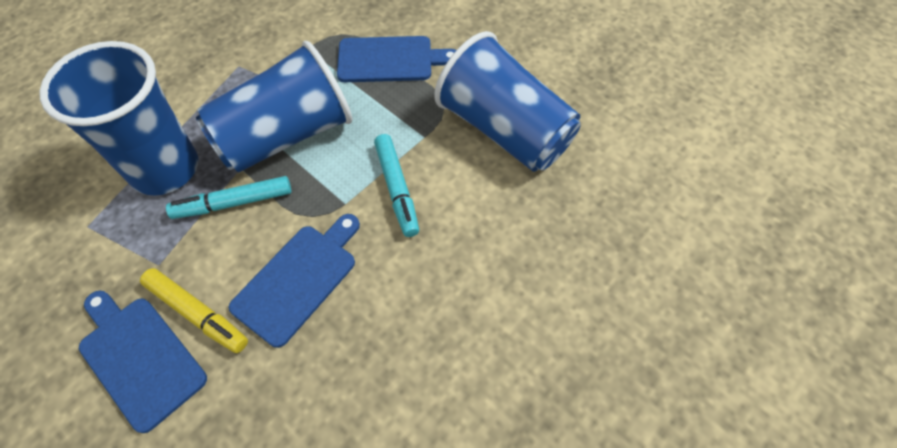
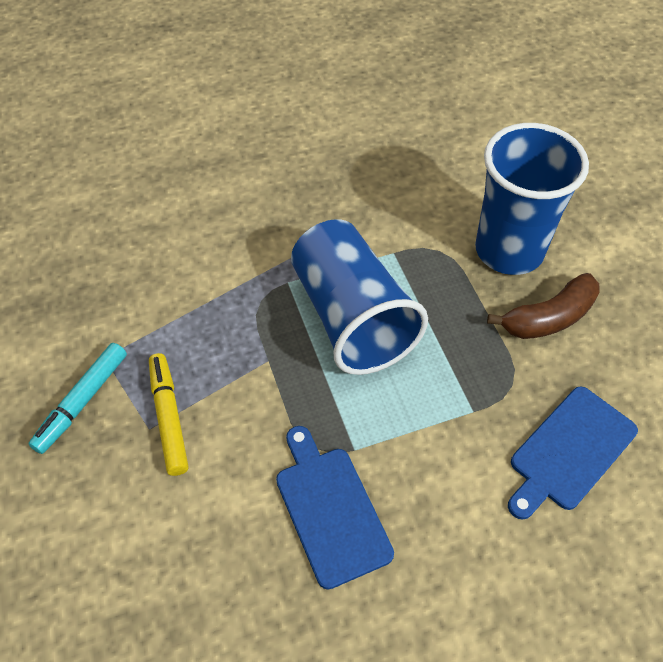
blue cup: [39,41,198,195] [196,41,352,173] [434,31,581,172] = 3 -> [291,219,428,375] [475,123,589,275] = 2
blue cutting board: [79,291,207,433] [229,214,360,348] [337,36,456,82] = 3 -> [276,426,394,590] [508,386,638,520] = 2
brown banana: none = 0 -> [487,273,600,339] = 1
turquoise marker: [166,176,291,219] [374,134,419,237] = 2 -> [28,343,127,454] = 1

